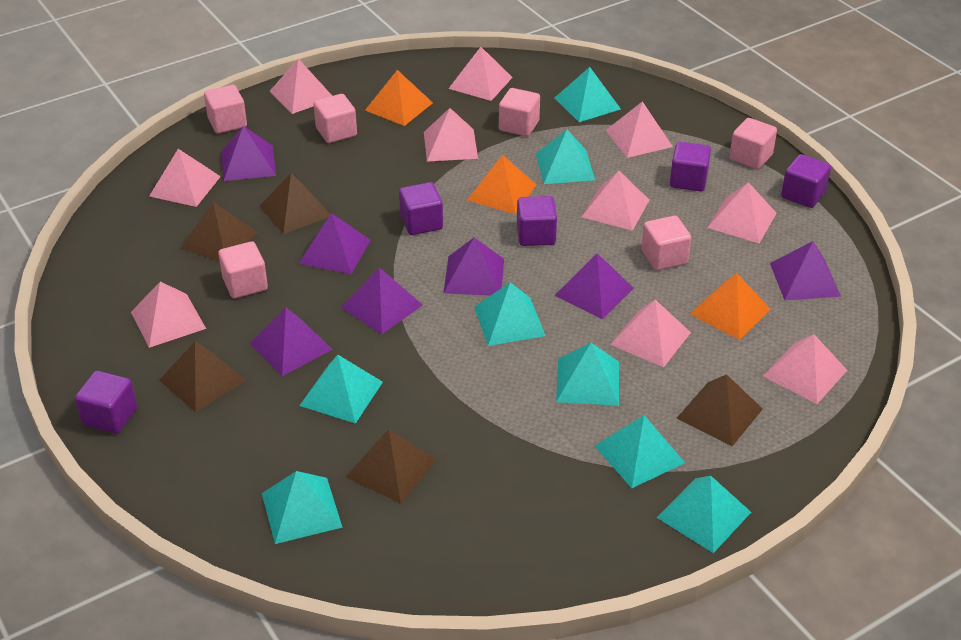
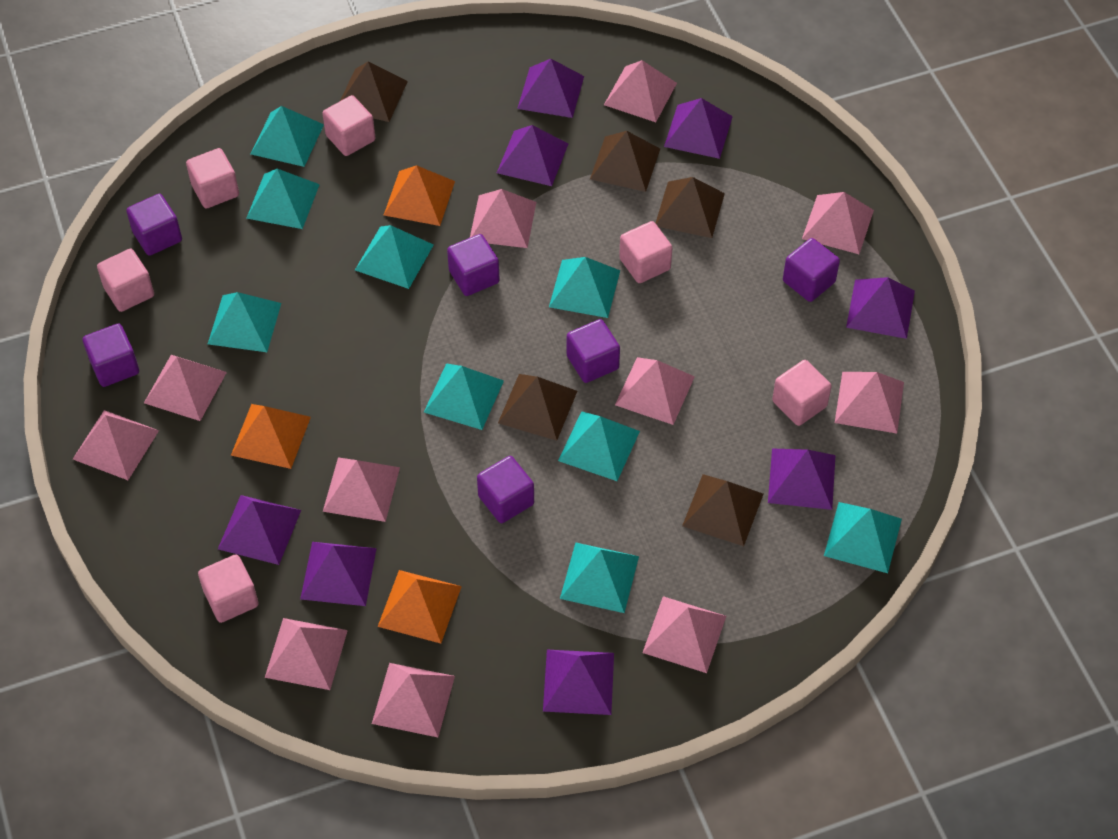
pink pyramid: [131,282,206,348] [149,149,221,207] [269,59,332,114] [424,108,478,162] [448,47,513,101] [582,171,649,231] [605,101,673,158] [610,300,691,367] [707,182,777,243] [763,334,847,404] = 10 -> [73,410,159,480] [144,355,227,421] [265,618,348,690] [323,457,400,522] [372,663,455,737] [470,189,536,248] [604,60,677,122] [615,357,695,425] [642,596,726,673] [802,192,874,254] [835,372,904,433] = 11
purple cube: [75,371,137,434] [399,182,443,235] [517,196,557,246] [670,142,711,192] [781,154,831,208] = 5 -> [83,323,139,387] [126,194,182,256] [447,234,500,296] [477,456,534,523] [567,319,620,383] [783,238,840,302] = 6
purple pyramid: [222,126,276,181] [249,308,333,376] [299,213,371,274] [341,267,423,334] [444,237,504,296] [554,253,634,319] [770,241,841,300] = 7 -> [218,495,301,565] [300,542,377,606] [497,125,569,186] [517,59,584,118] [543,650,614,715] [664,98,733,159] [768,449,836,510] [846,277,915,339] = 8
turquoise pyramid: [262,471,343,544] [299,355,383,424] [474,282,546,346] [536,130,595,184] [555,67,621,122] [556,343,619,406] [595,415,685,488] [657,476,751,553] = 8 -> [208,292,281,352] [246,169,320,229] [251,106,324,167] [355,225,434,289] [424,363,504,430] [549,257,620,318] [558,411,640,481] [560,543,639,613] [824,502,902,573] = 9

